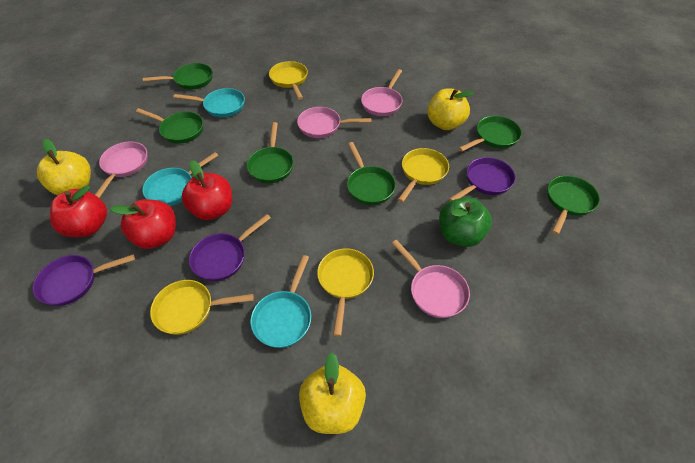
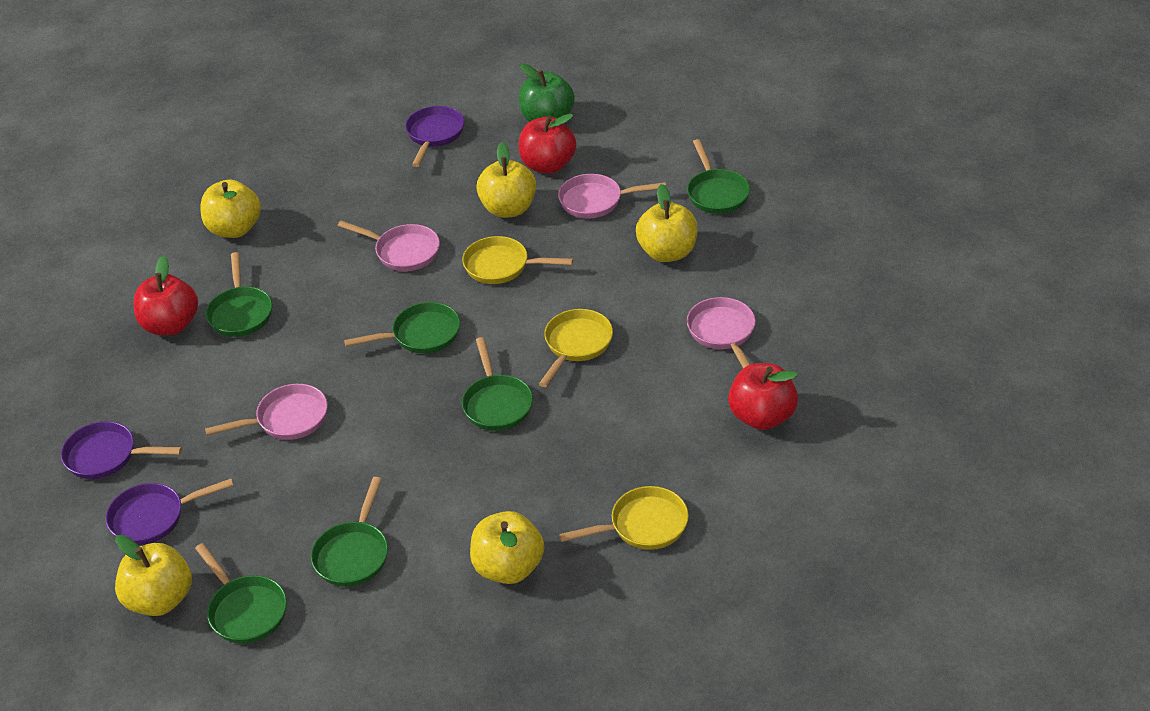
turquoise pan: [142,152,218,206] [173,88,245,117] [250,255,311,348] = 3 -> none = 0
yellow apple: [37,139,91,195] [299,353,366,434] [427,88,474,130] = 3 -> [115,535,192,616] [200,179,261,238] [470,511,544,584] [476,142,536,218] [636,184,698,262] = 5
yellow pan: [150,280,254,335] [269,61,308,100] [317,248,374,337] [398,148,449,202] = 4 -> [462,236,573,284] [539,309,613,387] [559,486,689,550] = 3

